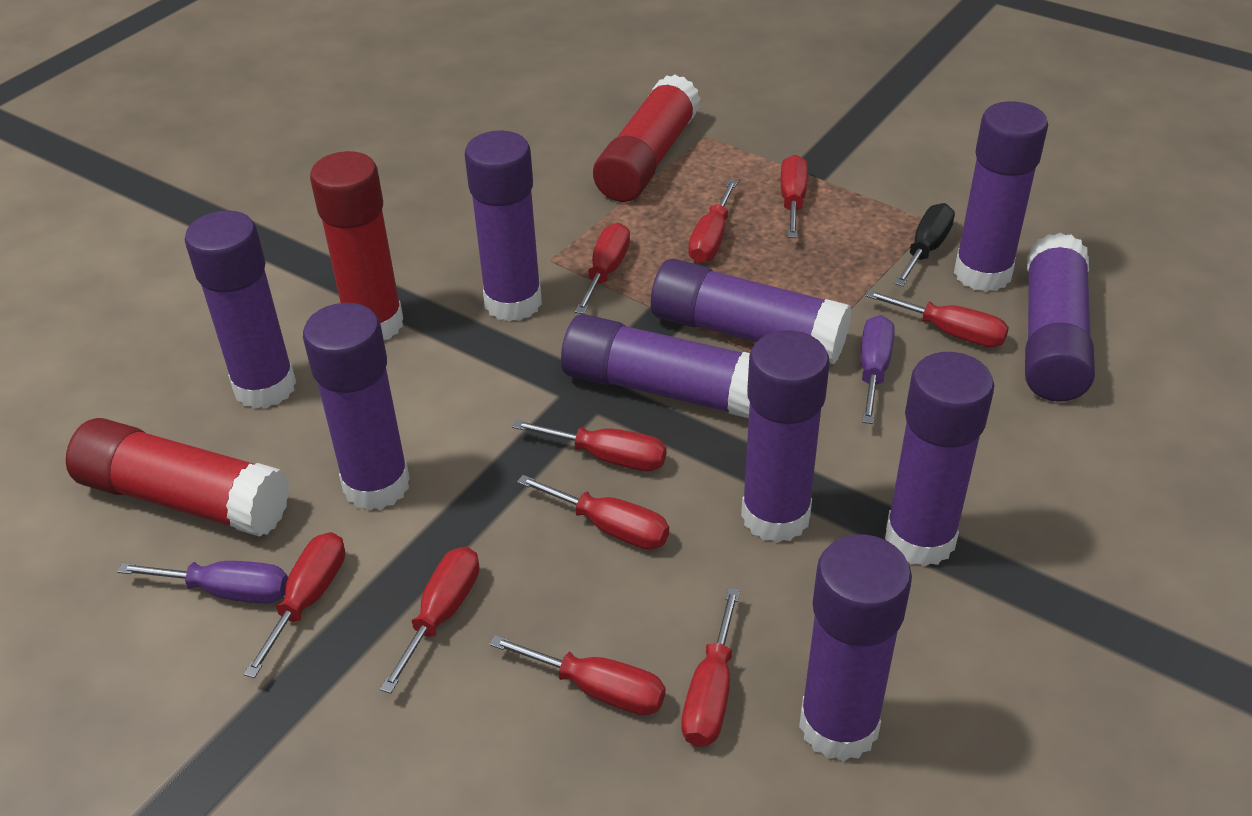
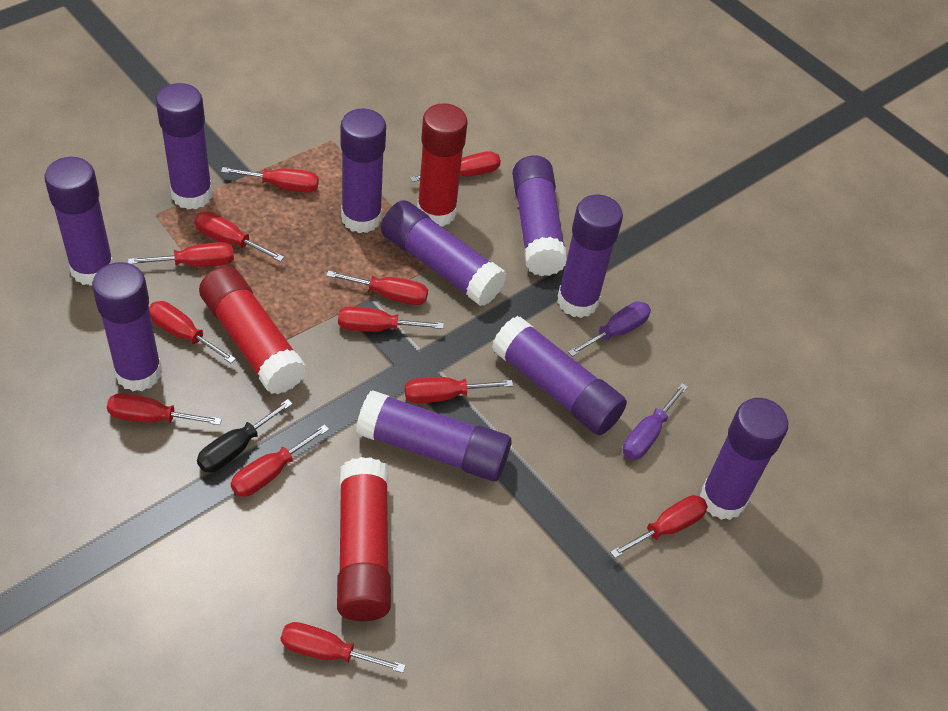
red screwdriver: [243,532,345,678] [380,547,479,694] [489,635,666,715] [512,420,666,471] [517,475,669,550] [575,223,630,314] [681,587,740,747] [688,180,738,263] [781,155,808,238] [865,290,1009,347] = 10 -> [107,393,222,425] [128,242,234,267] [149,301,236,363] [194,211,284,262] [221,167,319,193] [231,424,329,497] [281,622,406,673] [326,270,428,305] [338,306,444,332] [405,377,513,403] [410,151,501,182] [610,495,708,558] = 12

